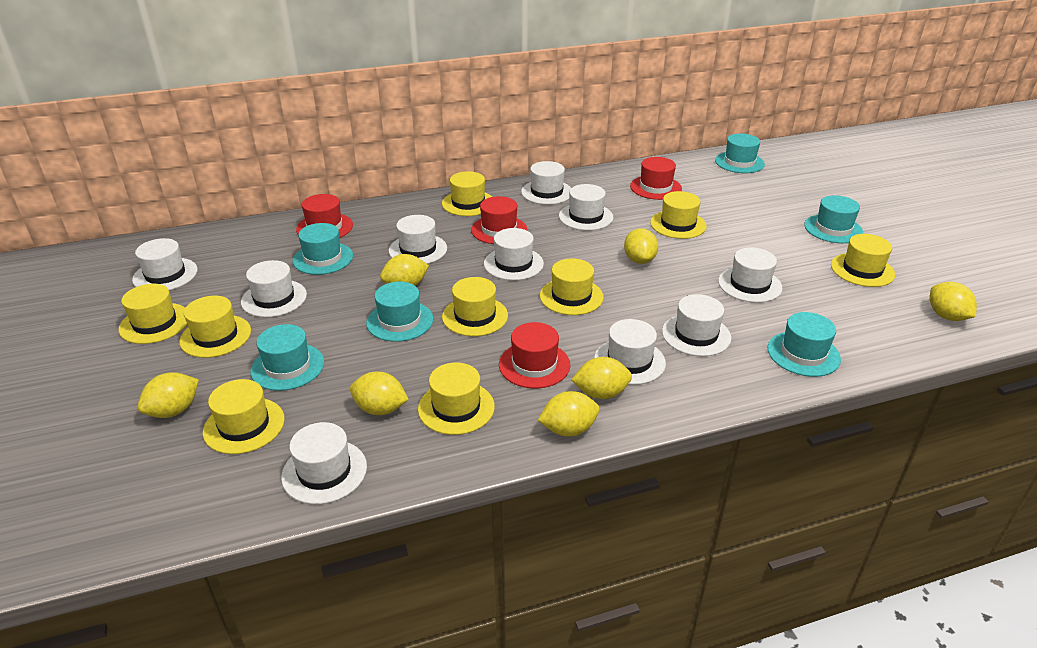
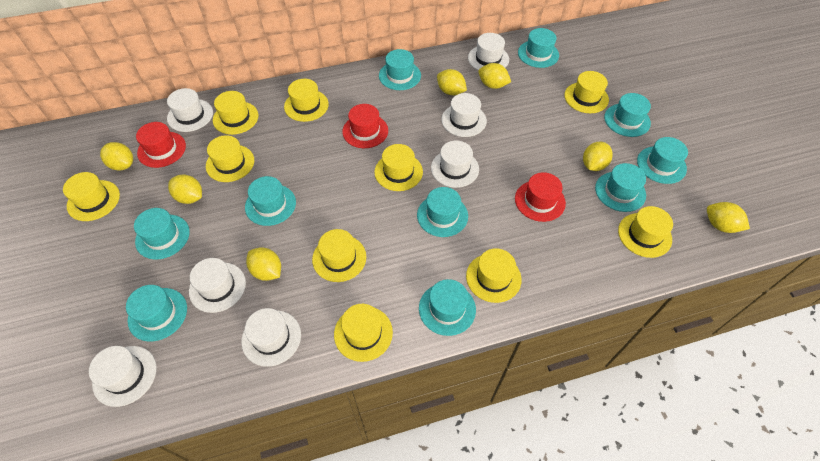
red hat: [296,194,353,238] [471,196,527,244] [499,322,570,388] [630,157,682,200] = 4 -> [136,122,186,168] [342,104,388,148] [515,172,566,222] = 3
turquoise hat: [250,324,324,391] [293,223,353,275] [366,282,433,342] [715,133,765,173] [767,312,841,377] [804,195,863,243] = 6 -> [126,285,187,341] [134,208,189,259] [245,176,296,226] [379,49,421,90] [417,187,468,237] [419,279,476,336] [518,28,559,68] [595,163,646,212] [604,93,651,137] [637,137,688,184] = 10
white hat: [132,238,198,290] [241,260,307,317] [281,422,367,504] [389,215,447,264] [484,228,544,280] [521,161,571,205] [559,184,614,230] [594,319,666,385] [662,294,731,356] [718,247,783,303] = 10 -> [89,346,156,407] [167,88,213,132] [189,258,246,313] [241,308,301,367] [431,141,479,188] [441,93,487,137] [468,33,509,70] = 7
yellow hat: [119,284,187,344] [179,296,251,358] [203,379,285,454] [418,362,495,435] [442,171,492,216] [442,277,508,336] [540,258,604,315] [650,191,707,239] [831,234,895,287] = 9 -> [63,172,120,221] [206,135,254,182] [213,91,258,135] [284,79,329,122] [312,229,366,282] [334,304,393,362] [374,144,423,191] [466,248,522,303] [564,71,609,113] [618,206,673,258] = 10

